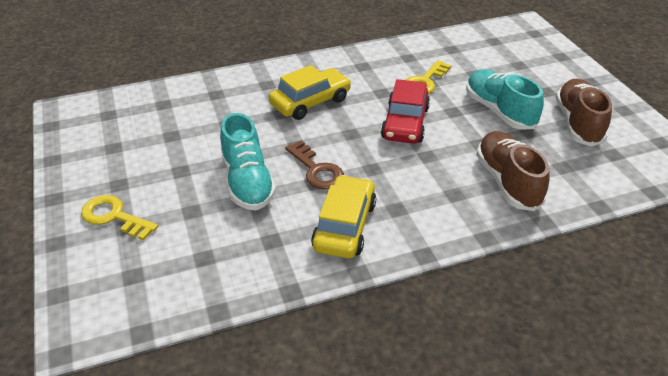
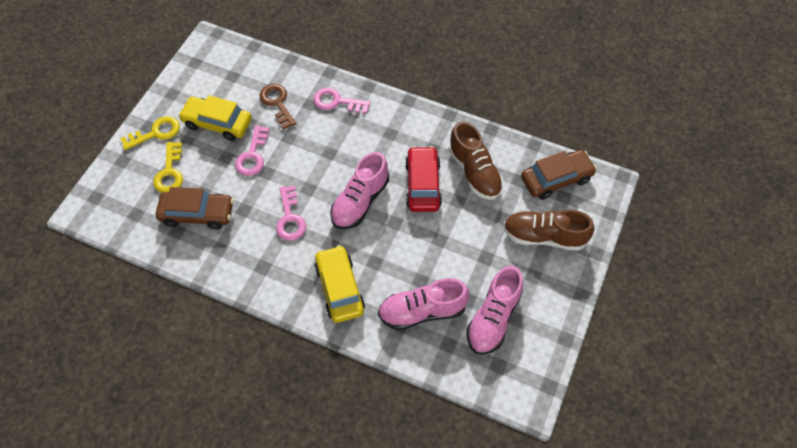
brown car: none = 0 -> [156,187,234,230] [521,150,597,200] = 2
pink key: none = 0 -> [235,126,269,176] [276,185,306,241] [313,88,371,114] = 3
pink shoe: none = 0 -> [330,152,389,229] [378,278,469,330] [467,266,523,355] = 3
turquoise shoe: [220,113,276,210] [466,70,544,130] = 2 -> none = 0

